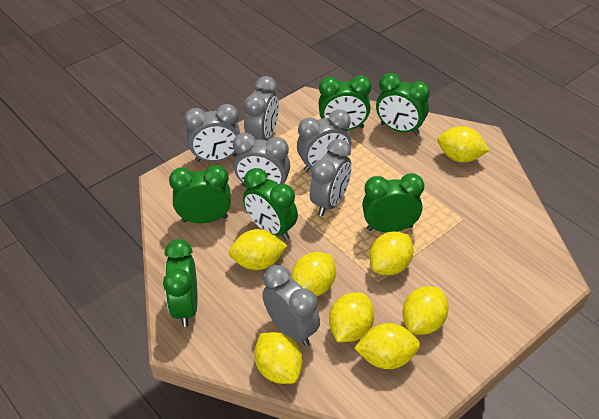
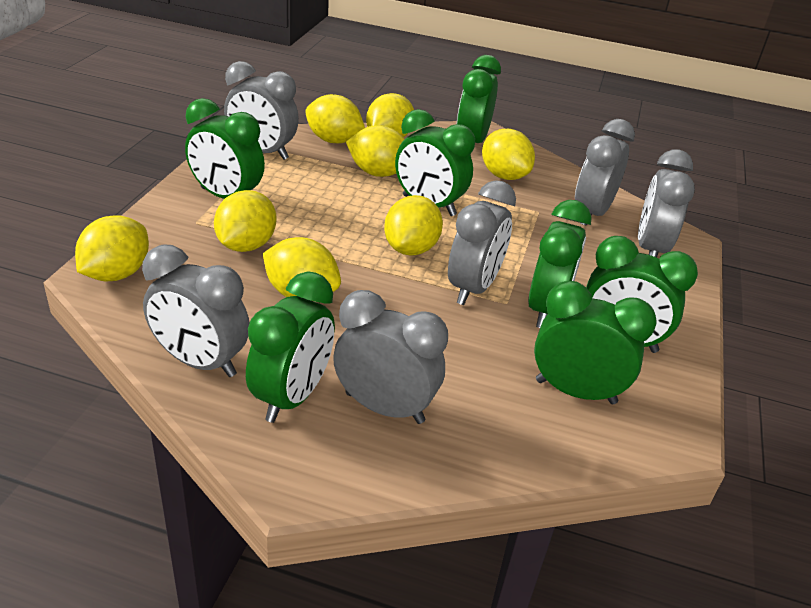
green clock: [163,239,197,327] [169,165,231,223] [243,168,298,240] [318,75,371,130] [362,173,424,232] [376,73,430,135] = 6 -> [185,98,265,199] [246,271,335,423] [395,109,475,216] [457,55,501,143] [528,200,592,328] [534,281,657,404] [586,236,698,353] = 7

